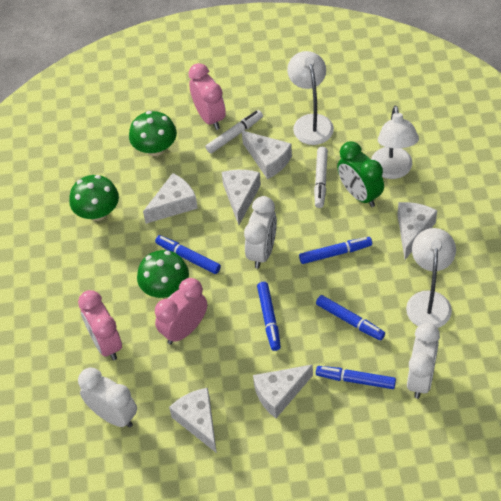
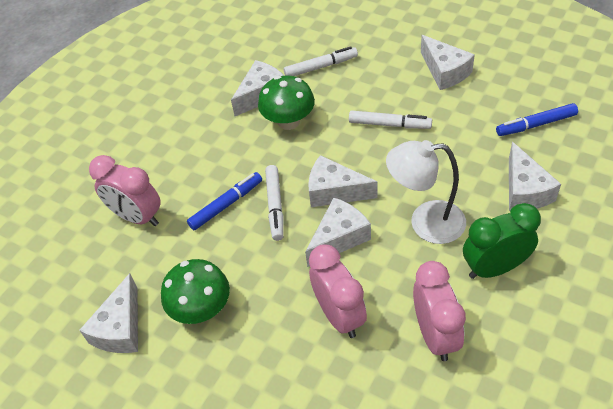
blue marker: [155,235,221,274] [257,282,281,351] [299,237,372,264] [316,295,385,340] [316,366,396,389] = 5 -> [187,172,262,230] [496,103,578,136] = 2
green mushroom: [69,175,119,221] [129,111,177,156] [137,250,189,298] = 3 -> [161,259,230,324] [258,75,315,130] = 2
white clock: [78,368,137,428] [244,196,277,269] [407,323,440,399] = 3 -> none = 0
white lamp: [287,51,334,145] [371,105,419,179] [406,228,456,328] = 3 -> [386,140,466,244] = 1
white marker: [206,110,263,154] [314,147,328,208] = 2 -> [265,165,284,241] [284,46,358,76] [349,110,432,129] = 3

